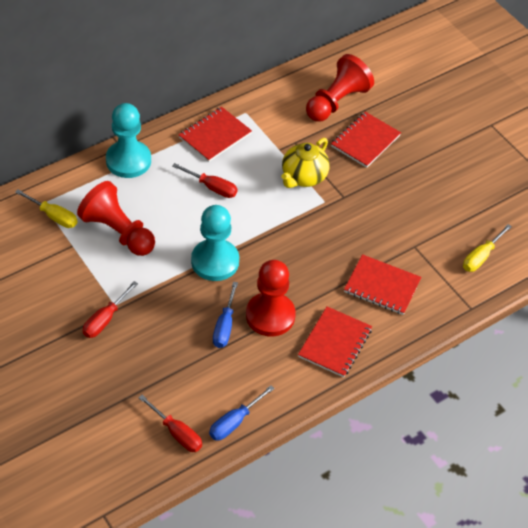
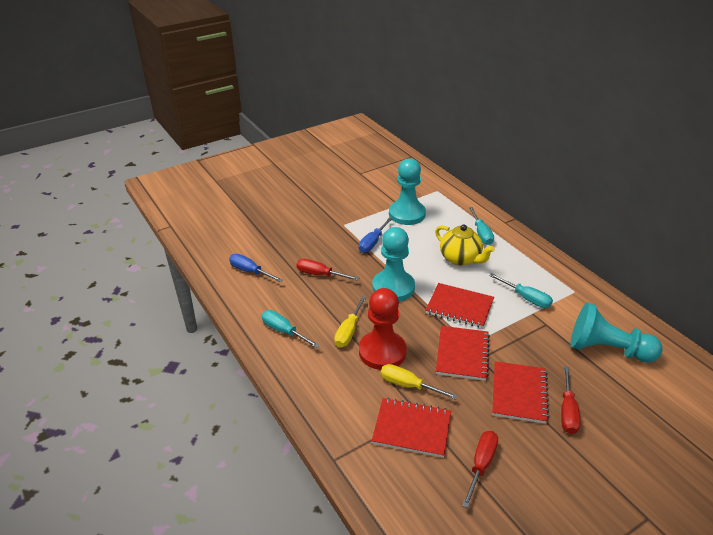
red pawn: [77,181,155,256] [246,260,296,336] [306,54,374,122] = 3 -> [359,288,407,370] = 1
turquoise pawn: [106,103,151,178] [191,205,239,281] = 2 -> [372,227,415,302] [389,158,426,225] [571,302,663,363] = 3
turquoise screwdriver: none = 0 -> [262,310,320,348] [469,207,494,245] [489,273,553,308] = 3

